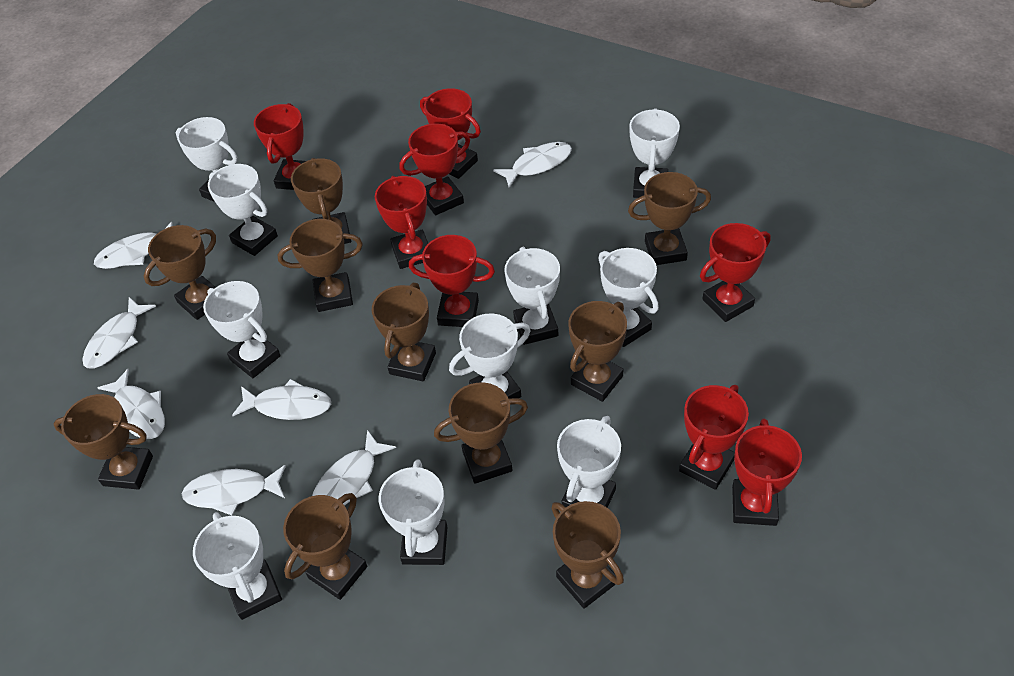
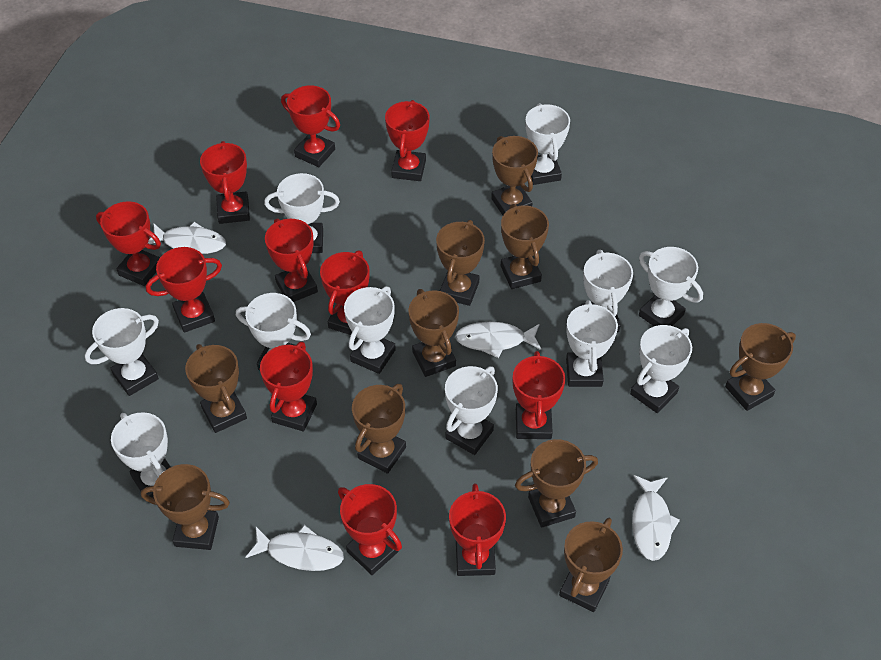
red trophy: [254,103,306,190] [375,176,428,269] [399,123,470,215] [409,235,495,327] [420,88,481,179] [679,385,749,490] [700,223,771,322] [732,419,802,526] = 8 -> [96,201,161,286] [146,247,222,333] [200,141,250,224] [260,342,317,432] [265,218,318,302] [281,85,340,167] [320,251,370,335] [338,484,402,575] [385,100,430,181] [449,483,506,576] [513,351,565,439] = 11
white fish: [82,297,156,369] [94,222,173,269] [98,369,165,439] [182,465,286,515] [232,379,331,420] [312,430,396,506] [493,142,572,188] = 7 -> [148,222,226,254] [245,525,344,571] [455,322,541,358] [632,475,680,561] = 4
white trophy: [176,117,237,202] [193,512,282,620] [203,281,281,378] [208,164,278,256] [379,459,448,565] [449,314,531,399] [504,247,560,345] [557,416,621,507] [598,248,659,347] [629,108,680,198] = 10 -> [85,308,159,396] [111,412,171,498] [236,293,311,370] [264,173,340,253] [344,286,396,374] [445,366,498,455] [525,103,570,185] [566,300,618,387] [581,250,633,332] [630,325,692,413] [639,247,703,326] = 11

